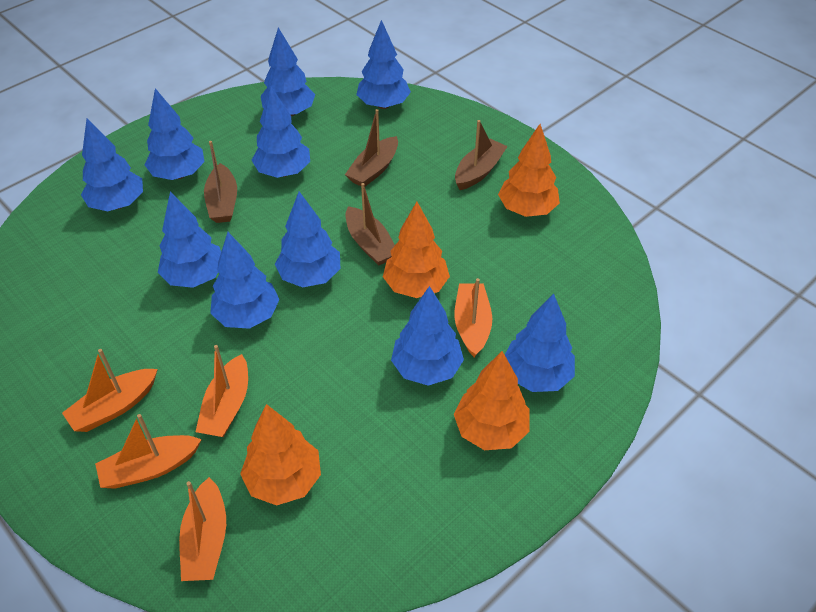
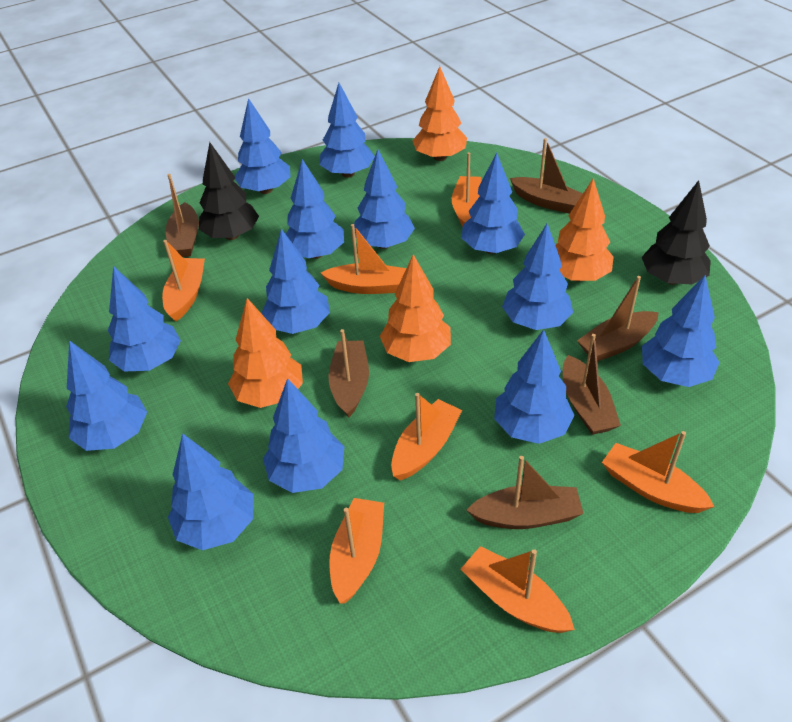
black tree: none = 0 -> [199,142,259,240] [642,180,711,285] = 2
blue tree: [81,119,143,211] [145,88,205,180] [158,192,221,288] [210,232,280,329] [252,87,310,178] [261,27,315,117] [275,191,340,288] [356,20,411,109] [391,286,464,386] [505,294,575,392] = 10 -> [66,340,147,451] [108,266,181,371] [168,433,253,550] [235,98,291,194] [261,229,330,334] [263,378,344,493] [286,159,344,259] [320,83,375,178] [354,149,415,249] [461,153,525,254] [494,329,574,444] [502,224,573,330] [642,275,720,387] = 13
brown boat: [204,141,237,223] [345,109,398,187] [346,183,395,266] [455,120,508,190] = 4 -> [166,174,199,257] [328,329,369,417] [467,456,584,529] [510,138,583,214] [563,334,621,435] [577,276,659,362] = 6
orange boat: [62,349,158,432] [95,414,202,489] [179,477,226,581] [196,345,248,437] [454,278,492,357] = 5 -> [162,240,205,321] [321,224,406,294] [329,498,384,604] [391,393,462,480] [452,152,482,227] [461,546,575,633] [602,431,715,513] = 7

